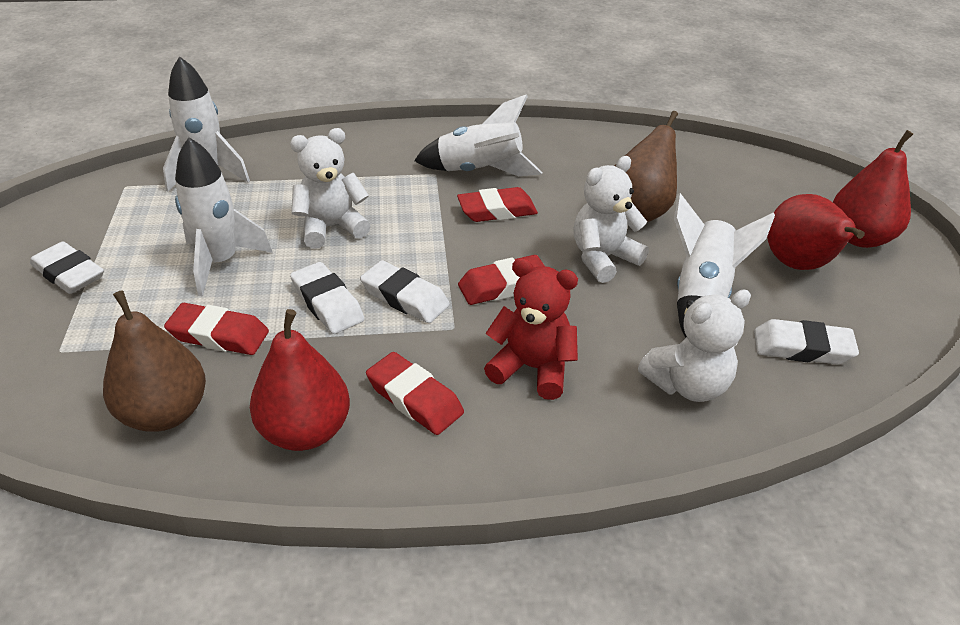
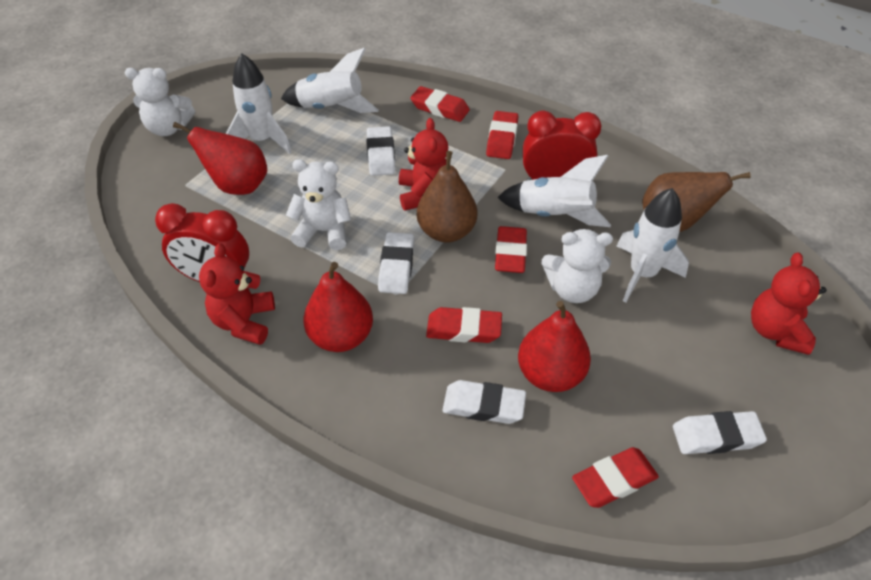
red clock: none = 0 -> [155,203,249,282] [523,111,601,181] = 2
red eraser: [164,303,269,355] [366,352,464,435] [457,187,538,222] [458,255,545,305] = 4 -> [410,86,470,122] [426,307,502,343] [486,111,518,159] [495,226,527,273] [572,447,659,508] = 5
red teddy bear: [484,258,578,400] = 1 -> [199,243,275,345] [399,118,448,211] [751,253,826,355] = 3

